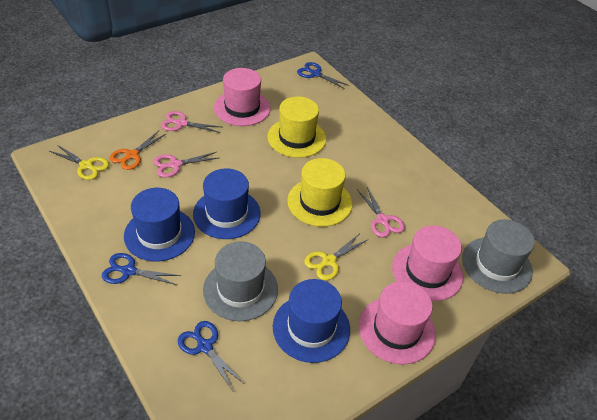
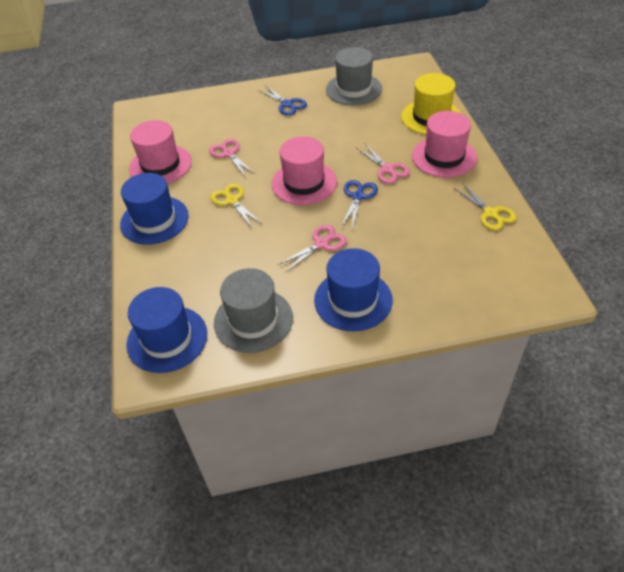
blue scissors: [102,253,181,285] [178,321,243,391] [297,62,350,89] = 3 -> [259,85,307,115] [341,180,378,227] = 2
orange scissors: [110,131,167,170] = 1 -> none = 0
yellow hat: [267,96,326,158] [287,158,352,227] = 2 -> [401,73,461,135] = 1

